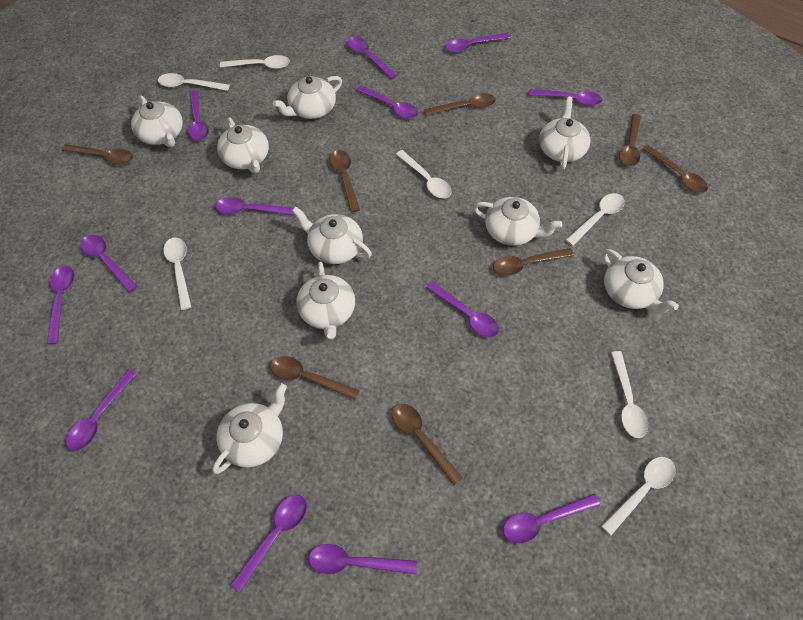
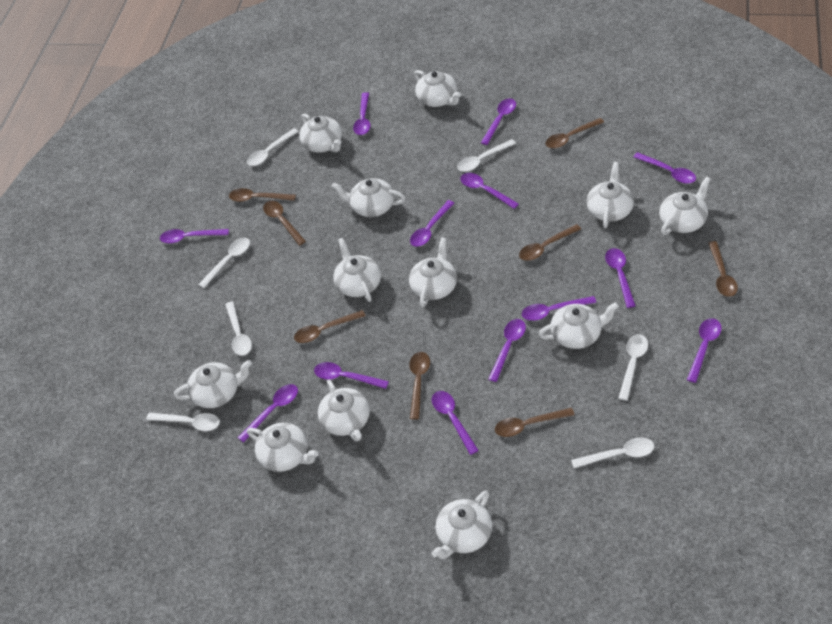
white teapot: [131,96,183,147] [212,383,287,474] [217,117,269,174] [273,76,342,119] [292,207,372,264] [297,262,355,340] [473,197,562,246] [539,96,591,170] [603,249,679,314] = 9 -> [174,360,252,408] [247,423,318,472] [299,114,342,153] [318,380,370,441] [331,178,405,217] [333,238,381,302] [409,237,457,307] [414,70,461,107] [432,491,492,559] [538,302,619,349] [586,162,634,228] [659,177,711,235] = 12

